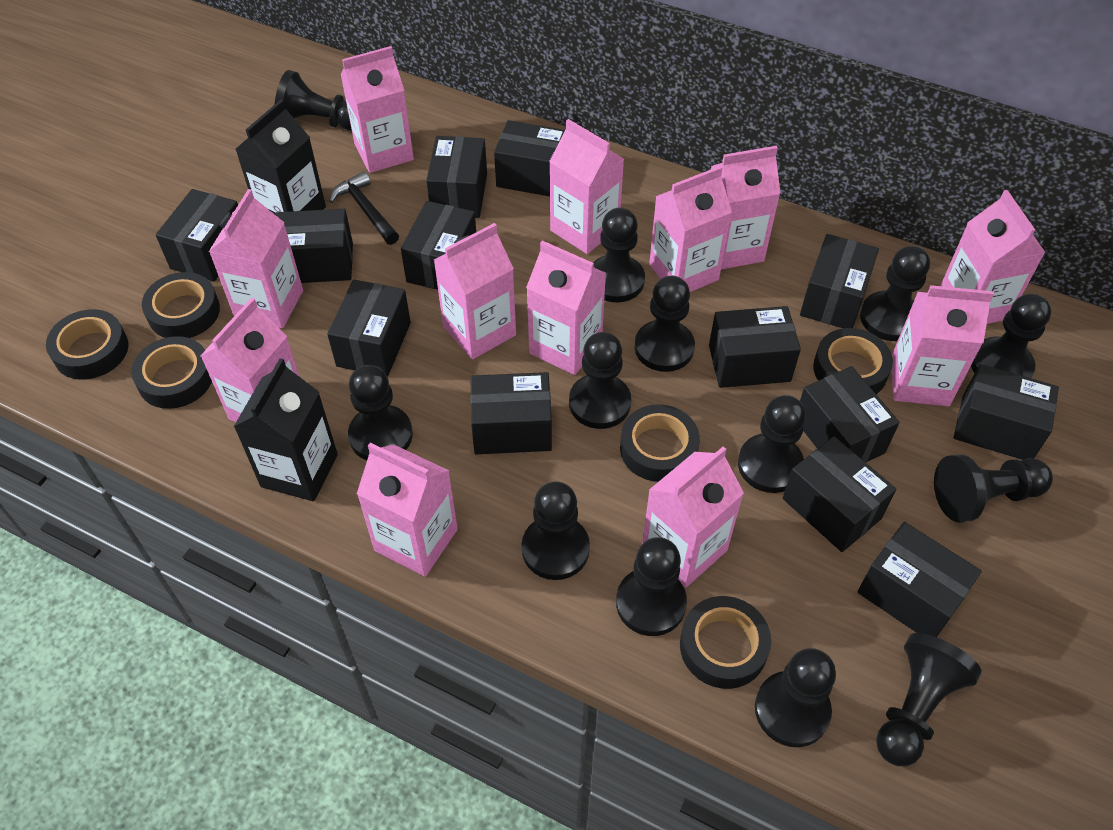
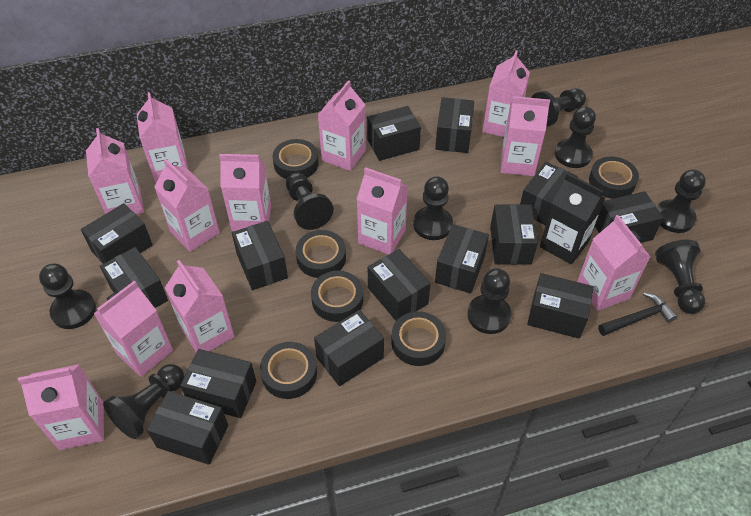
black box: [156,189,238,281] [276,209,353,283] [327,280,411,377] [401,201,476,290] [426,136,487,218] [470,372,552,454] [494,120,565,196] [709,306,801,388] [783,436,897,552] [800,234,879,328] [800,366,900,462] [858,522,982,637] [954,364,1059,460] = 13 -> [81,203,153,264] [100,247,168,308] [147,391,228,465] [180,349,256,418] [232,221,288,290] [314,310,384,386] [367,106,421,161] [368,249,431,321] [435,97,474,153] [435,224,489,293] [490,204,538,265] [520,162,578,225] [527,273,594,339] [595,191,663,243] = 14
black carton: [234,358,338,501] [235,99,326,215] = 2 -> [540,173,605,264] = 1
black pawn: [275,70,352,130] [348,365,413,460] [522,481,590,580] [569,332,631,429] [593,207,645,302] [616,537,687,636] [634,276,695,372] [738,395,806,493] [755,648,836,747] [860,246,930,341] [876,633,982,766] [934,454,1053,523] [971,294,1051,378] = 13 -> [39,264,96,329] [103,364,185,439] [286,172,334,230] [413,176,453,240] [467,268,511,334] [531,88,586,127] [555,106,596,168] [655,240,705,314] [657,169,706,233] = 9

